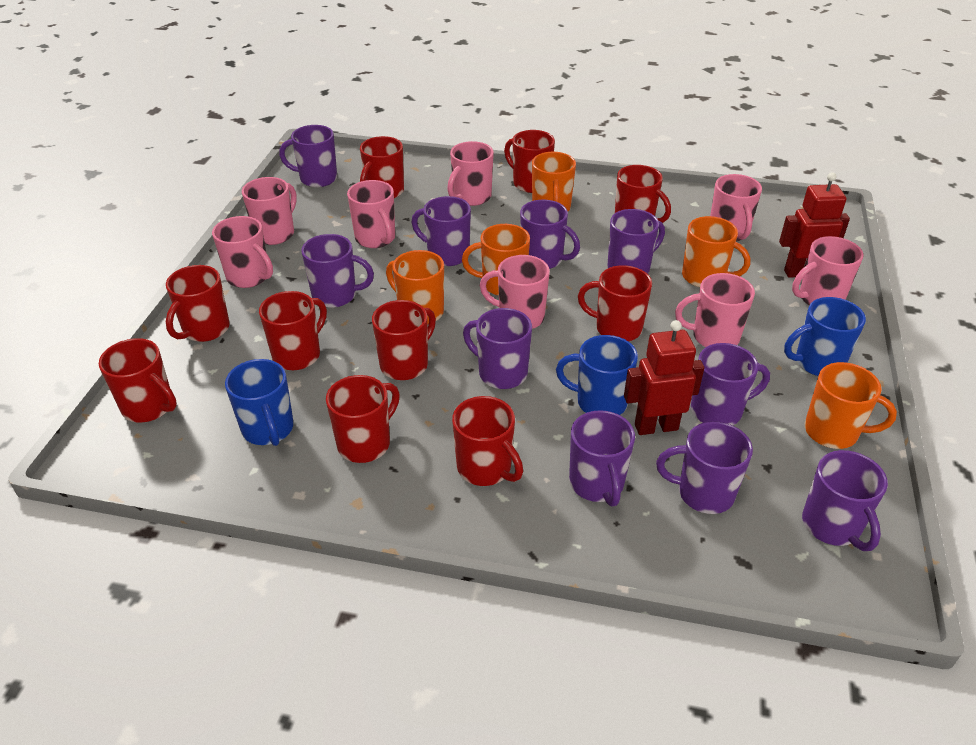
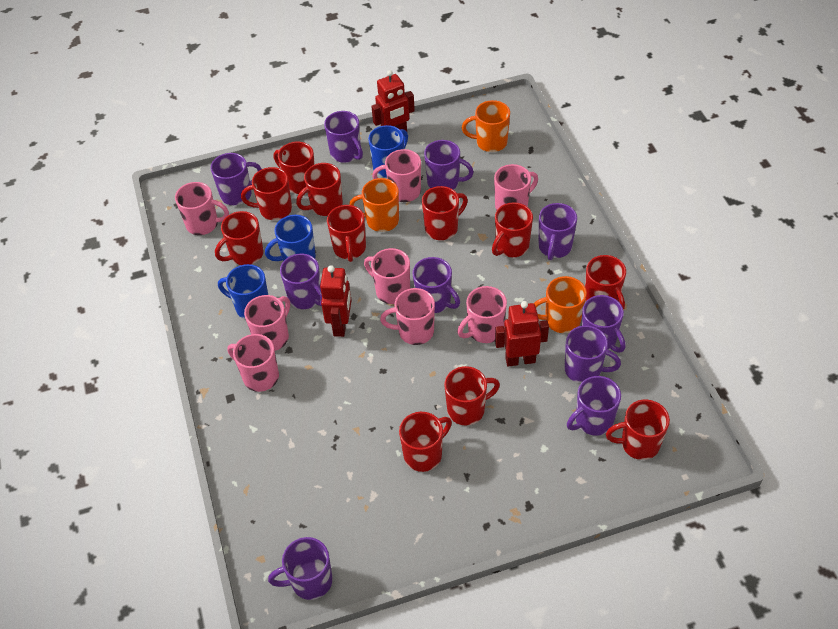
orange mug: [386,250,444,324] [462,224,530,296] [532,152,576,211] [682,216,750,287] [805,362,897,449] = 5 -> [349,178,399,232] [462,100,510,152] [534,276,587,333] = 3
red mug: [99,338,177,422] [166,265,230,342] [259,291,327,370] [326,375,400,463] [360,136,404,198] [372,300,436,380] [452,396,523,486] [504,130,555,193] [578,265,652,341] [615,165,671,223] = 10 -> [215,211,263,265] [241,167,292,220] [274,142,315,194] [296,163,343,216] [327,205,366,262] [399,412,452,472] [422,186,468,240] [444,366,500,426] [492,202,533,257] [585,255,626,310] [606,400,670,460] = 11
red robot: [624,320,704,435] [779,172,850,278] = 2 -> [320,265,352,337] [371,70,415,131] [495,301,549,367] = 3

